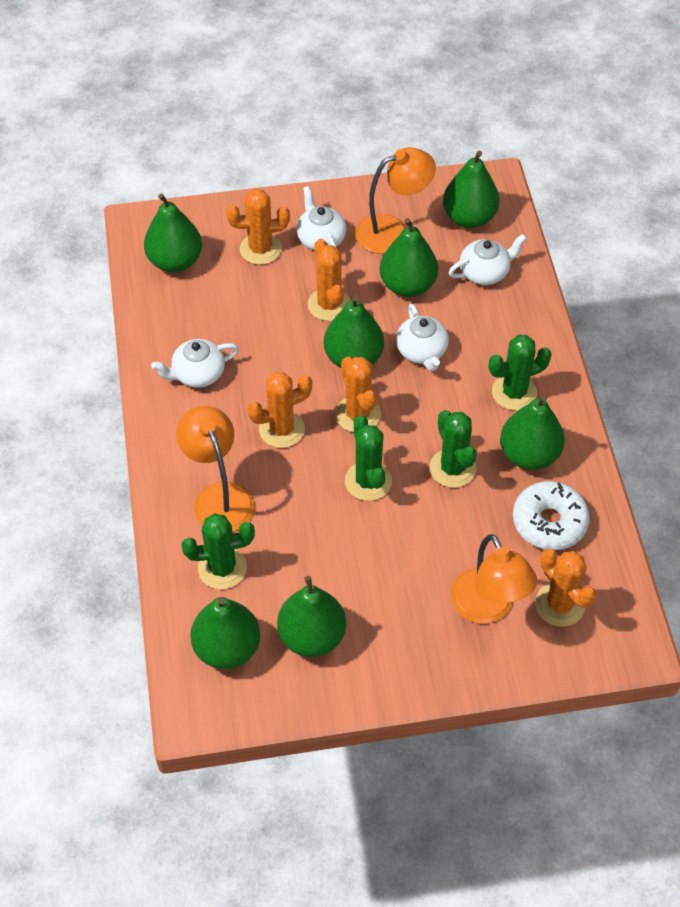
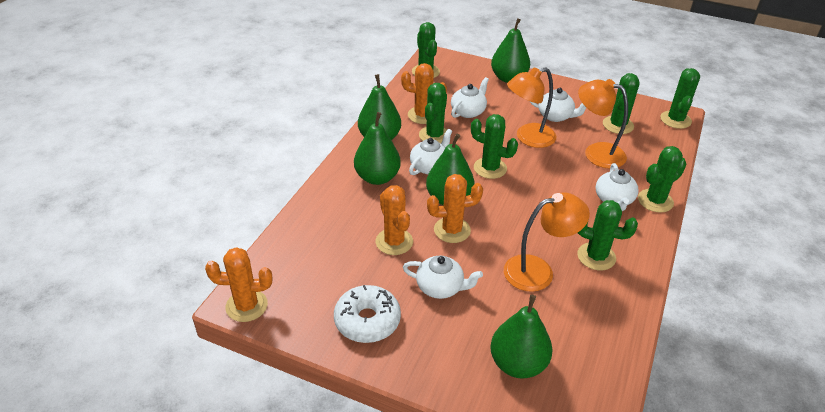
green cactus: [181,513,255,589] [345,415,392,501] [430,410,477,488] [489,335,552,411] = 4 -> [412,22,440,78] [419,83,447,143] [471,114,518,179] [577,200,638,270] [603,73,640,134] [638,146,687,213] [660,68,700,129] = 7
green pear: [144,193,202,272] [190,597,260,669] [277,576,346,657] [324,295,384,368] [380,218,438,297] [443,151,500,228] [500,395,565,470] = 7 -> [354,112,401,185] [358,74,401,140] [426,134,474,206] [490,295,553,378] [491,18,530,83] = 5
orange cactus: [226,189,290,265] [248,372,312,448] [308,239,351,321] [335,357,381,432] [535,549,596,627] = 5 -> [205,247,272,322] [376,185,413,255] [401,63,447,124] [427,174,483,243] = 4
white teapot: [151,339,239,388] [297,186,346,250] [396,304,449,371] [448,234,527,285] = 4 -> [403,256,483,299] [409,129,452,175] [451,77,489,118] [529,88,586,122] [596,163,639,211] = 5

